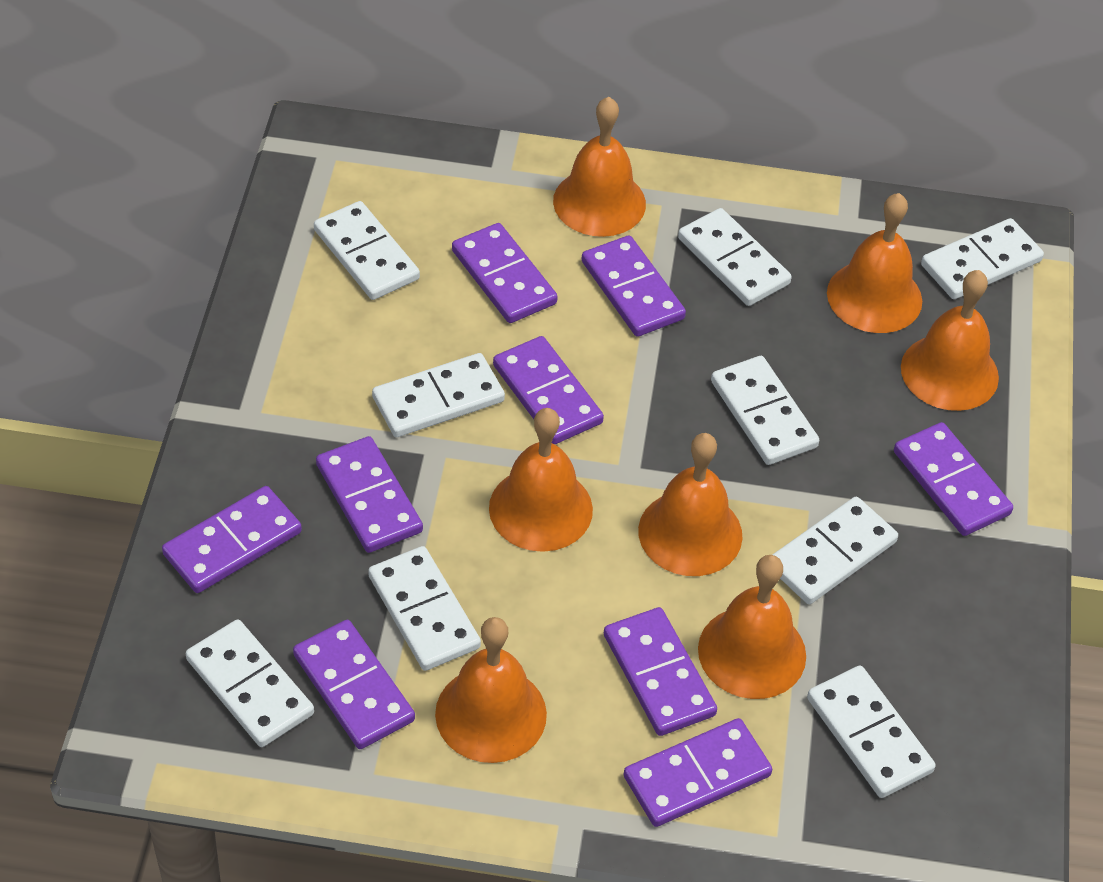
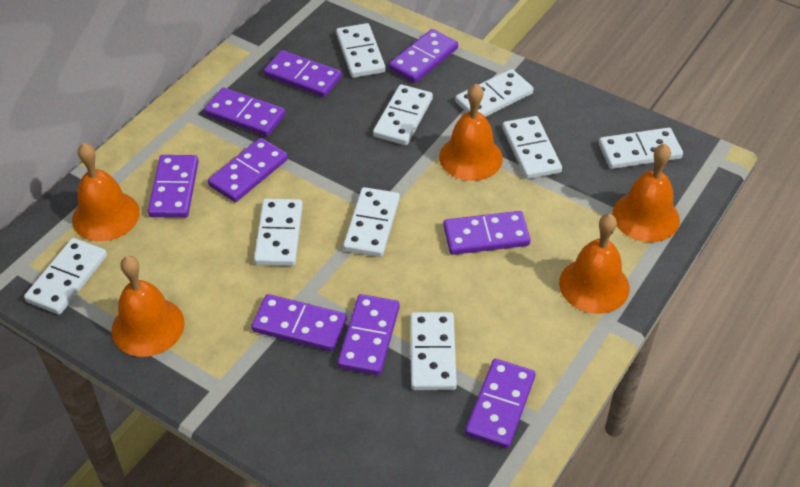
orange bell: [435,617,547,763] [489,408,593,552] [553,97,646,237] [638,433,742,576] [698,555,806,699] [827,193,922,333] [901,270,999,411] = 7 -> [72,143,140,241] [111,256,185,357] [439,84,503,181] [559,214,630,314] [613,144,680,242] = 5

